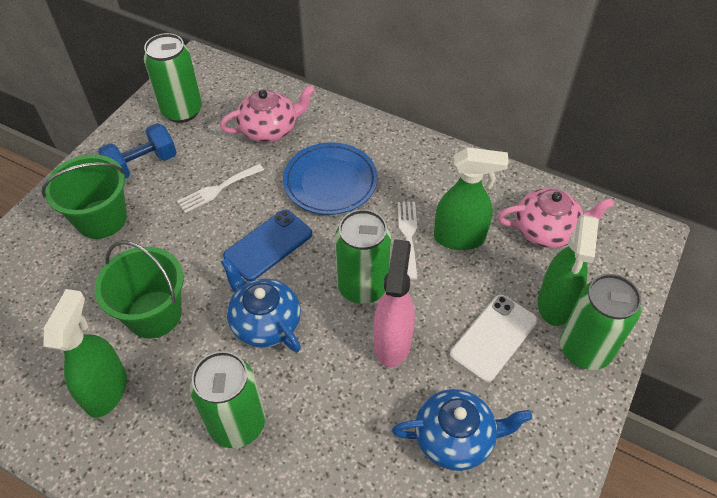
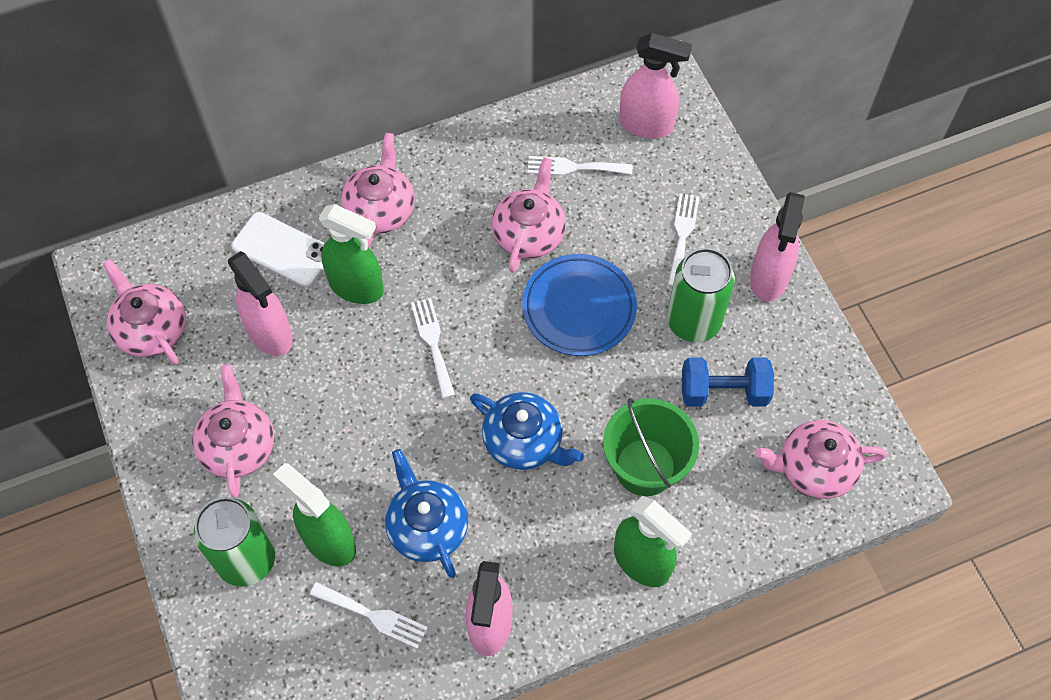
blue phone: [223,209,312,281] = 1 -> none = 0
green bucket: [41,155,127,239] [95,241,183,338] = 2 -> [603,398,699,496] = 1
green can: [144,33,202,123] [190,351,265,448] [335,209,391,304] [560,274,641,370] = 4 -> [194,497,275,587] [667,248,735,342] = 2
pink spray bottle: [373,239,415,367] = 1 -> [228,251,293,356] [466,561,513,656] [619,33,692,139] [750,192,805,302] = 4
pink teapot: [220,85,315,142] [497,188,614,248] = 2 -> [103,259,186,365] [192,364,274,498] [341,133,415,247] [492,157,566,273] [755,420,887,499] = 5
white fork: [177,164,264,213] [398,202,418,280] = 2 -> [310,582,428,649] [411,298,455,398] [528,156,633,175] [668,193,699,286] = 4

